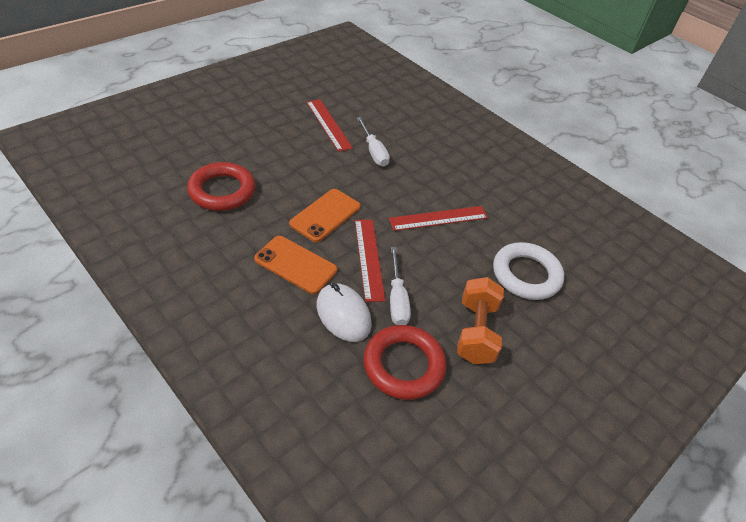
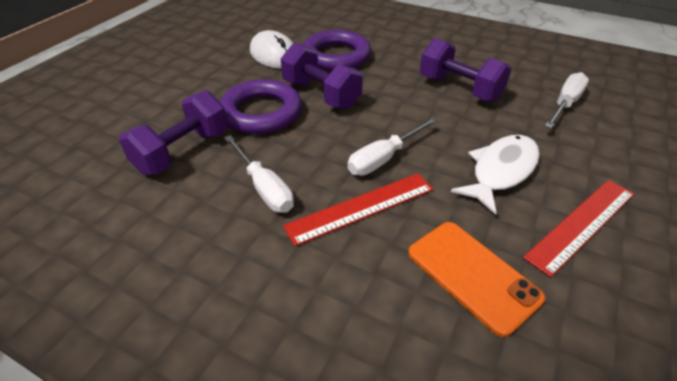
orange dumbbell: [457,277,504,364] = 1 -> none = 0
orange phone: [254,236,337,294] [289,189,361,242] = 2 -> [408,222,545,337] = 1
purple dumbbell: none = 0 -> [119,90,228,175] [281,43,363,109] [420,38,511,102] = 3
purple ring: none = 0 -> [220,79,302,134] [303,30,371,71] = 2
red ring: [187,162,256,211] [363,325,447,400] = 2 -> none = 0
red ruler: [307,99,353,152] [355,220,385,302] [389,206,488,231] = 3 -> [283,173,433,246] [523,180,634,277] = 2
white fish: none = 0 -> [451,135,540,215] = 1
white ring: [493,242,564,300] = 1 -> none = 0
white screwdriver: [357,117,390,166] [390,247,411,325] = 2 -> [224,135,294,213] [348,117,438,176] [545,72,589,128] = 3

